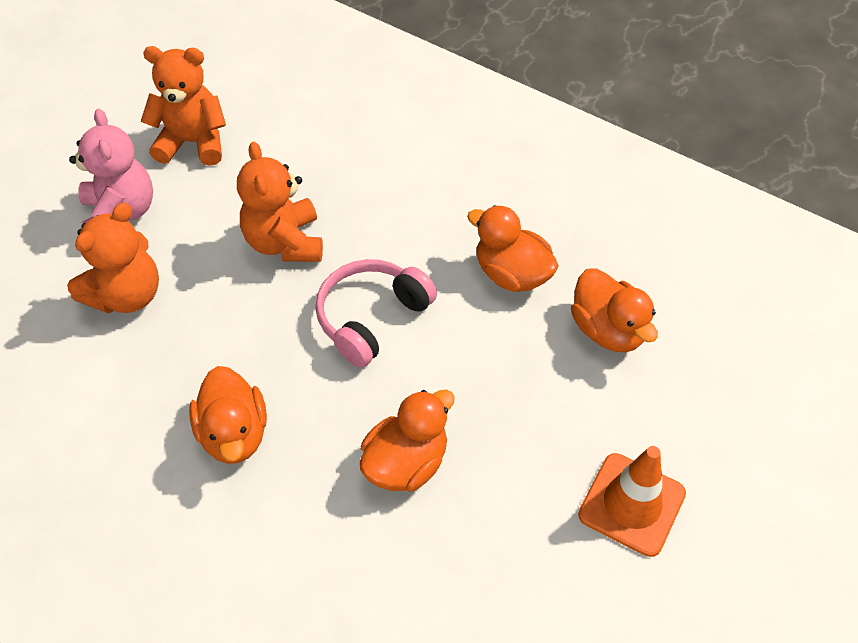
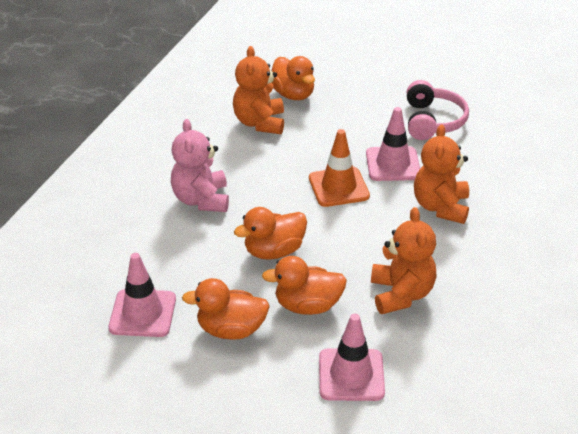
pink traffic cone: none = 0 -> [108,253,176,337] [319,314,385,401] [366,107,420,181] = 3

